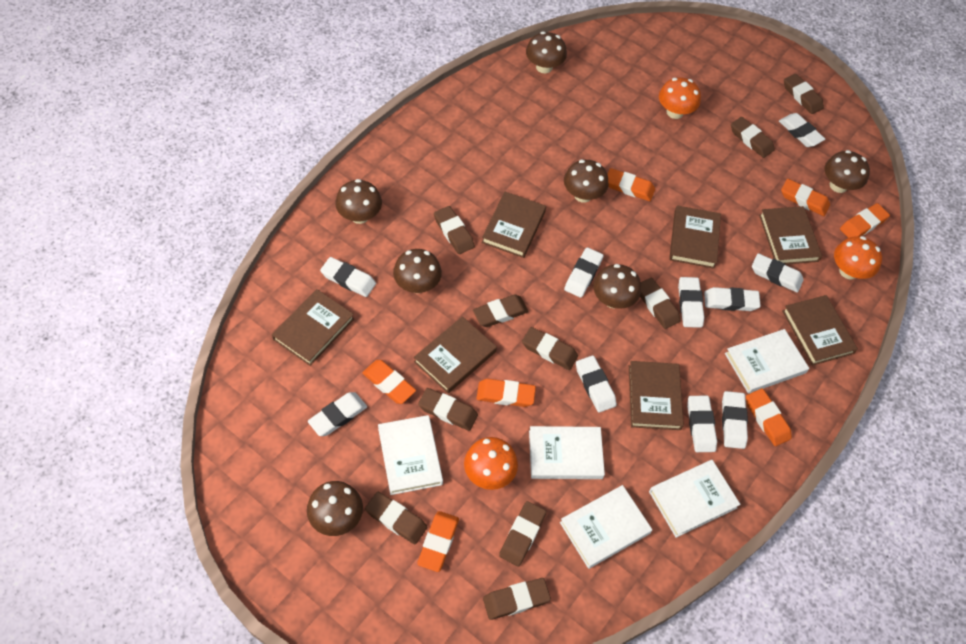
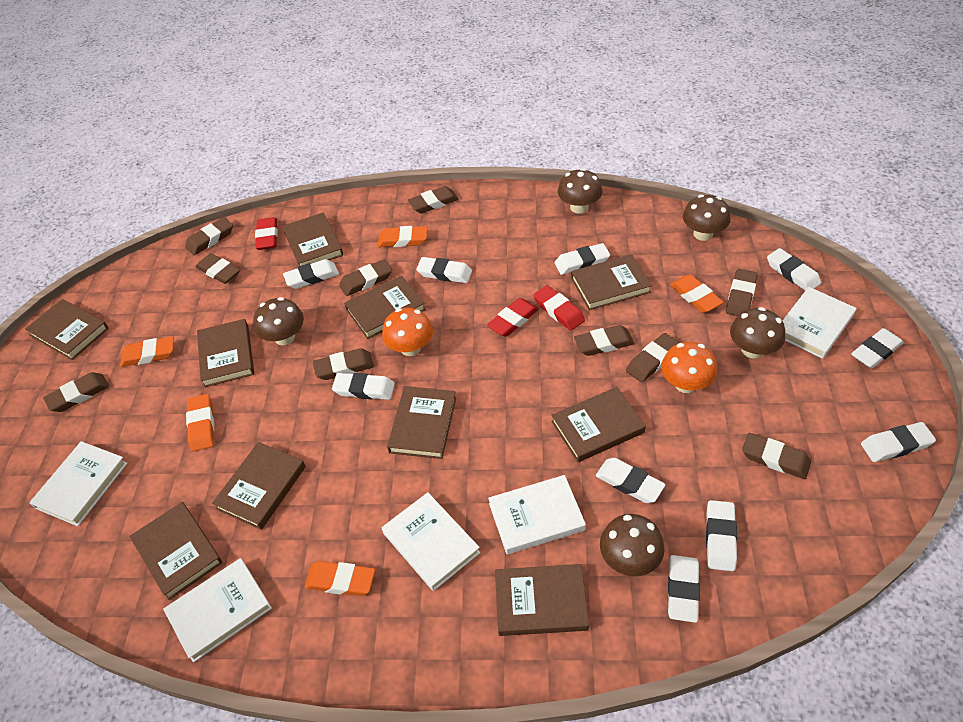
brown book: [272,289,354,366] [414,316,497,393] [482,192,546,258] [629,361,684,430] [669,205,721,269] [759,206,822,264] [782,295,858,366] = 7 -> [25,299,109,360] [129,502,222,600] [197,319,254,387] [212,442,306,530] [282,213,343,266] [344,275,426,339] [387,386,456,459] [495,564,589,636] [551,387,646,462] [571,254,652,310] = 10
brown mushroom: [307,481,363,536] [335,179,382,224] [393,249,442,293] [526,31,567,73] [564,160,609,203] [593,264,641,309] [824,150,870,193] = 7 -> [253,297,304,345] [558,168,603,214] [600,514,665,576] [683,195,731,241] [730,307,785,359] = 5
orange eraser: [362,360,416,404] [417,511,459,572] [476,379,536,407] [607,168,655,201] [746,388,792,446] [781,179,830,216] [840,203,890,238] = 7 -> [120,336,174,367] [186,394,214,451] [305,561,375,596] [378,226,428,247] [670,274,723,313] = 5
orange mushroom: [464,437,518,490] [659,77,701,119] [834,236,882,280] = 3 -> [382,308,433,356] [661,342,717,393] = 2
red eraser: none = 0 -> [255,217,278,250] [487,298,538,337] [533,285,585,331] = 3

